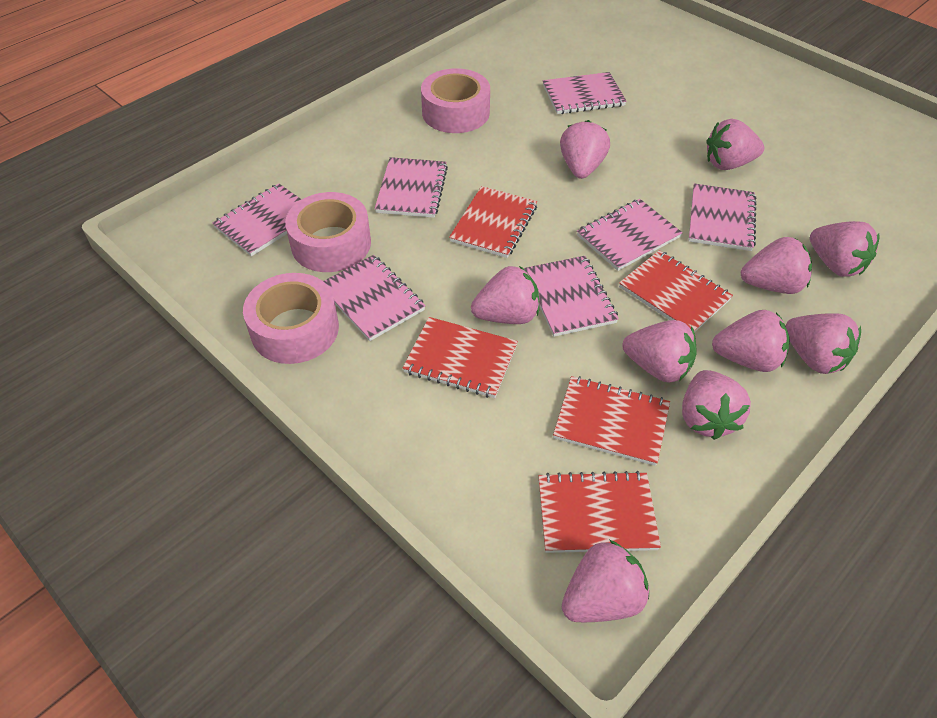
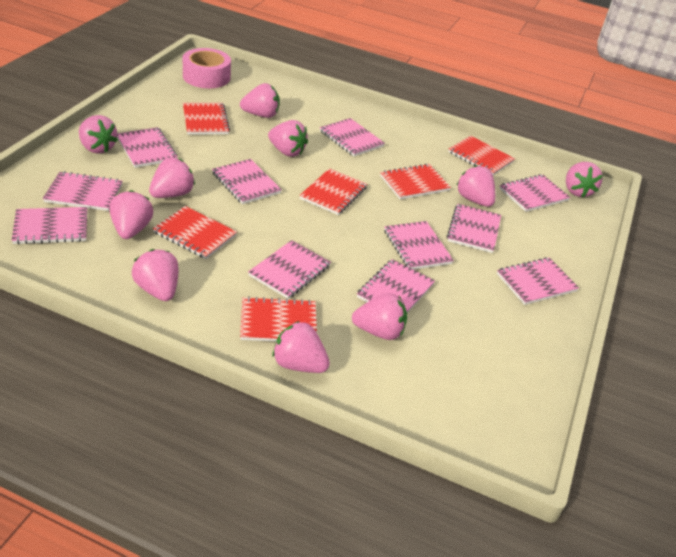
pink notebook: [212,183,302,256] [324,255,425,341] [374,157,448,218] [524,256,619,337] [543,72,627,114] [577,199,683,271] [689,183,756,251] = 7 -> [12,207,87,244] [43,171,122,211] [117,127,178,168] [212,159,282,204] [248,240,331,299] [320,118,385,156] [357,259,435,313] [384,221,454,270] [447,204,501,253] [497,257,579,305] [499,174,570,212] = 11
pink tape: [243,273,339,364] [285,192,371,272] [421,68,490,133] = 3 -> [183,48,231,88] = 1
red notebook: [403,317,518,398] [449,186,537,258] [538,471,661,553] [553,376,670,466] [619,250,733,333] = 5 -> [153,206,237,259] [183,103,230,135] [240,297,317,341] [299,168,367,215] [380,164,451,199] [448,136,515,175] = 6

